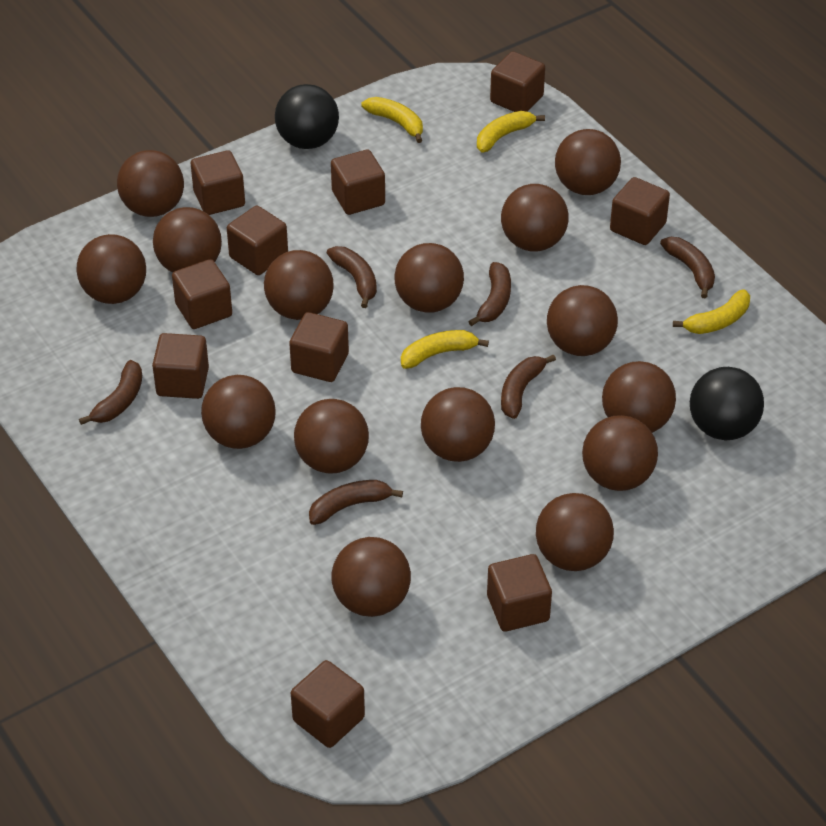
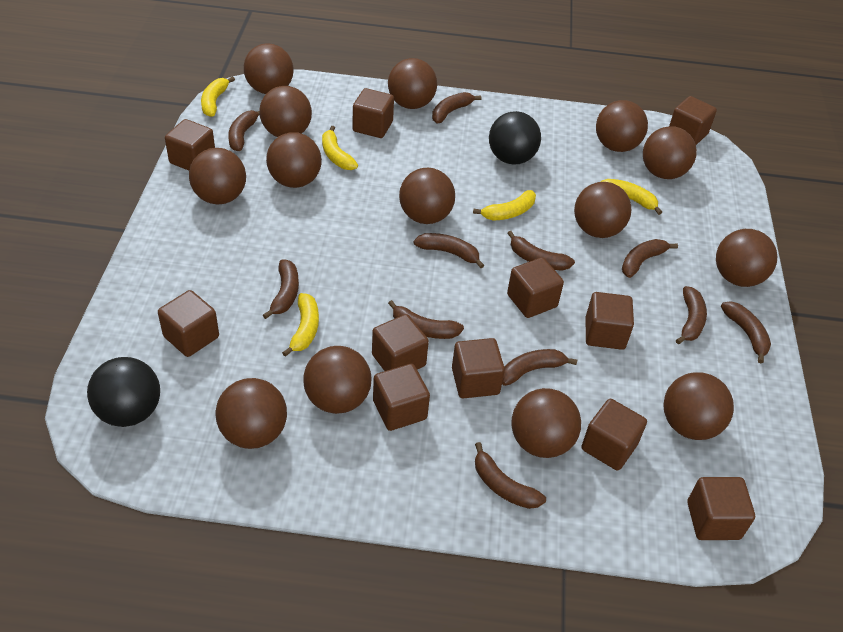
brown ball: [76,234,146,304] [117,150,184,217] [153,207,222,272] [201,375,276,449] [264,250,334,320] [294,399,369,474] [332,537,411,617] [394,243,464,313] [421,387,495,462] [501,184,569,251] [536,493,614,571] [547,285,618,356] [555,129,621,195] [582,415,658,491] [602,361,676,433] = 15 -> [189,148,246,204] [215,378,287,449] [244,43,294,94] [259,86,312,137] [266,132,322,188] [303,346,372,414] [388,58,437,109] [399,168,455,224] [511,388,581,458] [574,182,631,238] [596,100,648,152] [643,126,697,179] [663,372,734,440] [716,229,777,287] = 14
brown banana: [79,360,142,425] [309,480,403,525] [327,246,377,308] [468,262,511,326] [501,354,556,419] [660,237,715,299] = 6 -> [228,110,260,151] [263,259,299,319] [388,300,464,339] [413,233,484,268] [432,92,482,123] [475,442,546,509] [502,349,577,386] [508,231,575,271] [622,239,678,278] [676,286,707,344] [721,301,771,364] = 11
brown cube: [152,333,209,399] [172,259,232,329] [191,150,245,215] [227,206,288,275] [289,312,349,382] [291,660,365,748] [331,150,385,215] [487,554,552,631] [490,51,545,112] [610,177,670,245] = 10 -> [158,290,219,357] [165,119,215,171] [353,88,394,138] [372,314,429,371] [373,364,430,431] [452,338,505,398] [507,257,564,318] [581,399,647,471] [586,292,634,350] [669,96,717,145] [687,477,755,540] = 11
yellow banana: [362,97,423,143] [401,330,489,369] [477,111,545,153] [673,289,750,334] = 4 -> [201,77,235,117] [282,293,319,357] [322,126,358,170] [473,190,536,221] [601,179,662,215] = 5

